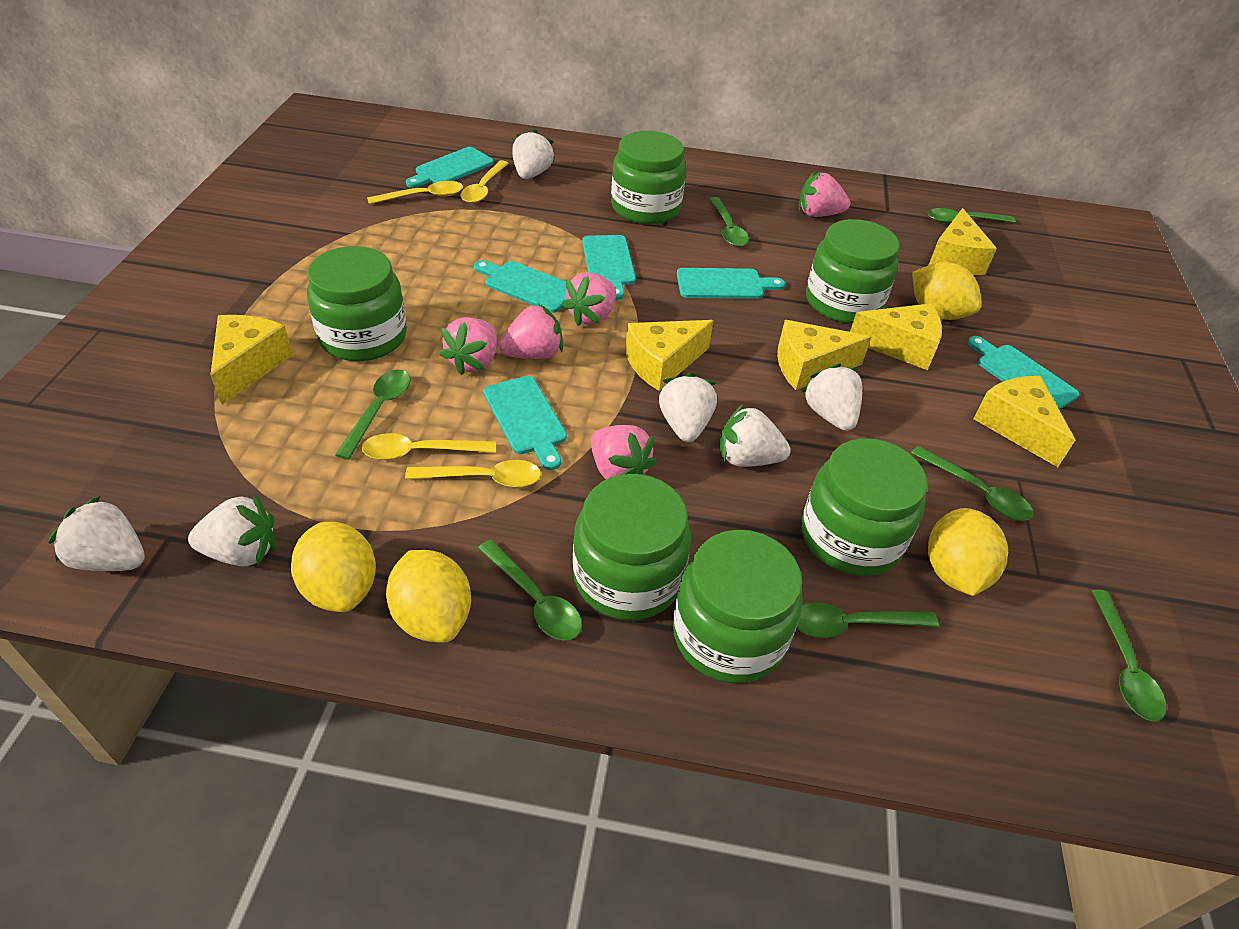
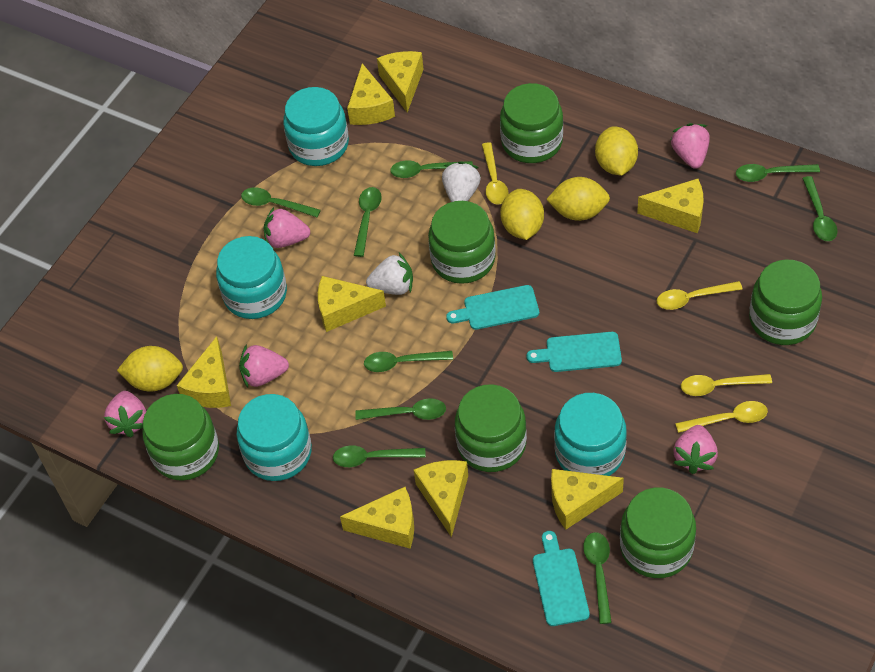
green spoon: [335,370,411,460] [478,539,582,640] [709,197,749,247] [796,602,939,638] [911,446,1034,521] [928,208,1016,223] [1092,590,1166,722] = 7 -> [241,187,321,217] [333,446,426,467] [354,187,382,257] [355,398,446,420] [364,351,453,372] [390,160,473,178] [583,532,612,624] [736,164,820,182] [802,176,837,241] = 9
turquoise cutting board: [406,147,494,188] [474,260,566,313] [483,376,567,470] [582,235,636,300] [677,268,785,299] [968,336,1079,410] = 6 -> [446,285,539,330] [526,332,622,372] [533,531,590,626] = 3
turquoise jar: none = 0 -> [216,236,287,319] [237,394,312,481] [283,87,349,166] [554,393,627,476] = 4
white strawberry: [48,496,145,571] [188,493,275,567] [512,128,555,179] [659,373,717,442] [720,404,791,467] [801,363,862,431] = 6 -> [366,253,413,295] [442,161,481,202] = 2
yellow cheese: [210,315,293,405] [625,320,714,391] [777,320,871,390] [850,303,942,370] [929,208,997,275] [973,376,1075,467] = 6 -> [177,336,231,408] [318,276,386,332] [340,487,414,549] [347,63,395,125] [377,51,424,113] [414,460,468,538] [551,469,624,530] [637,179,703,233] = 8

